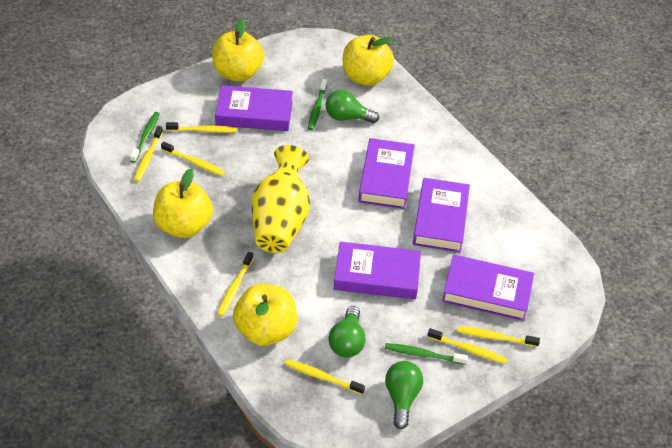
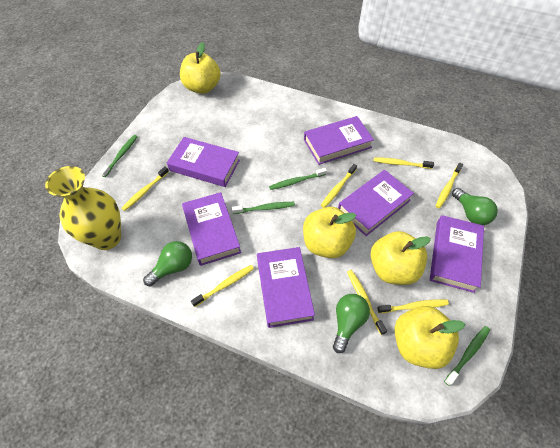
green toothbrush: [130,112,160,163] [308,79,327,130] [385,343,468,365] = 3 -> [100,135,138,177] [232,202,295,214] [269,168,327,190] [444,326,490,386] = 4
purple book: [215,85,293,131] [334,242,421,299] [358,138,414,209] [413,178,470,252] [442,255,534,321] = 5 -> [167,137,240,187] [182,192,241,266] [257,247,315,328] [304,116,374,165] [338,170,414,236] [430,215,484,293] = 6

